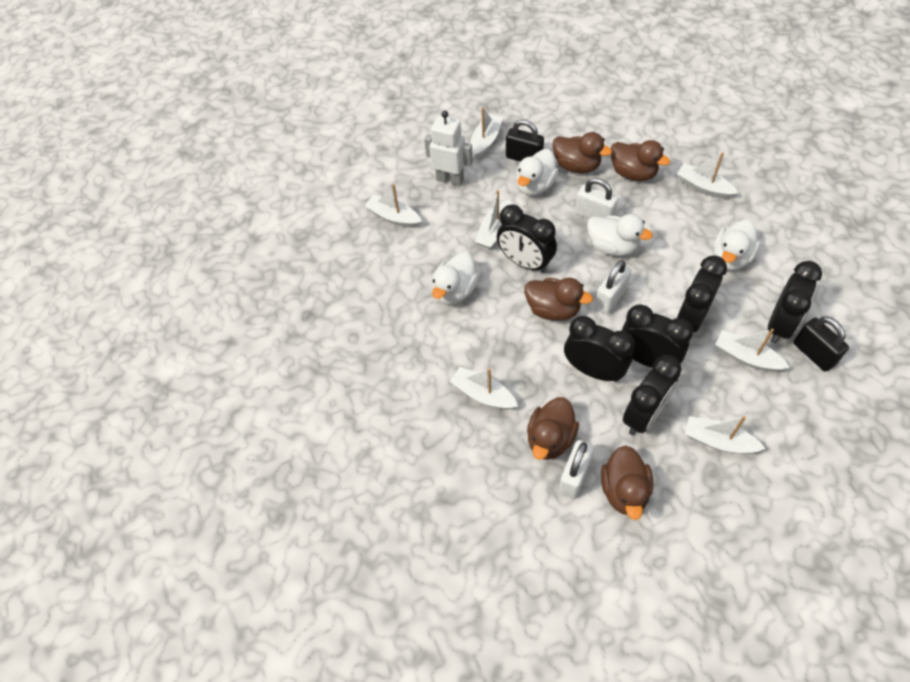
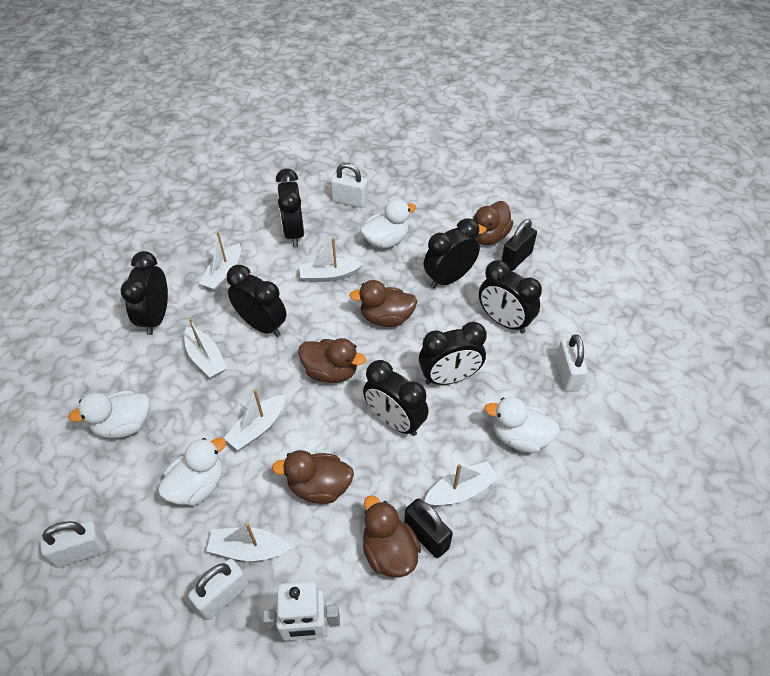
black clock: [497,205,557,273] [564,316,635,382] [621,304,693,368] [623,355,682,435] [677,255,727,332] [768,261,822,344] = 6 -> [120,251,168,335] [227,265,287,337] [276,169,304,247] [363,360,429,436] [419,322,487,385] [424,218,480,289] [479,260,542,333] = 7
white boat: [365,184,422,228] [450,367,518,409] [471,107,503,159] [475,190,512,249] [676,152,738,199] [685,416,766,453] [715,329,790,372] = 7 -> [184,318,227,378] [199,232,241,291] [206,523,292,561] [224,389,285,450] [299,238,363,282] [424,461,499,506] = 6
white padlock: [559,440,594,499] [575,178,618,219] [595,260,632,314] = 3 -> [40,521,107,568] [188,559,248,620] [331,163,368,208] [555,334,588,392] = 4

